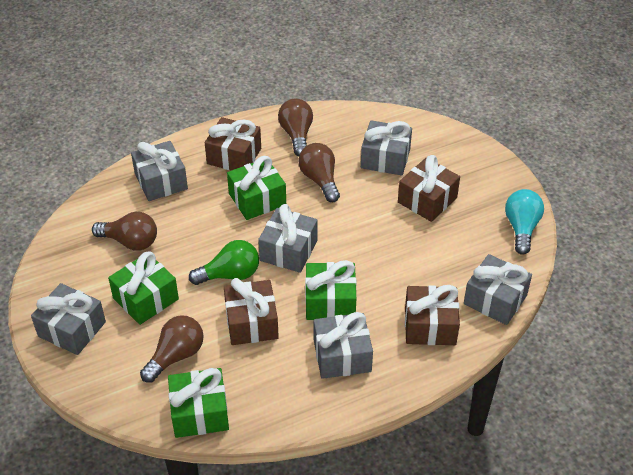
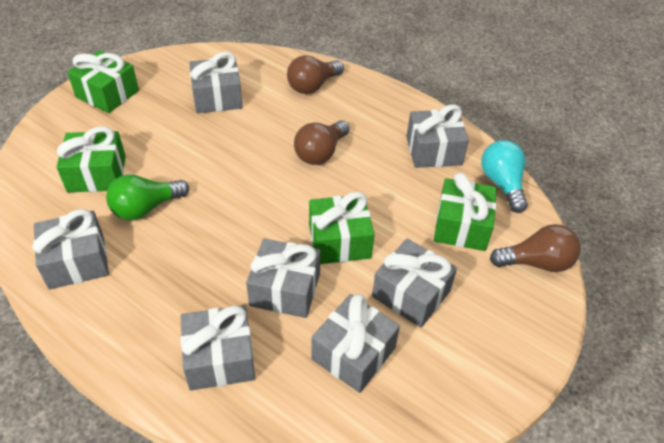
brown gift: [205,117,261,171] [224,278,279,345] [398,155,460,222] [405,285,460,345] = 4 -> none = 0
brown light bulb: [92,212,157,250] [140,315,203,382] [278,99,313,156] [298,143,340,202] = 4 -> [287,55,344,94] [294,120,350,165] [490,224,581,272] = 3
grey gift: [31,283,106,355] [131,141,188,201] [258,204,318,273] [314,312,373,379] [361,120,412,175] [464,254,532,325] = 6 -> [33,209,109,290] [180,305,255,390] [189,52,243,113] [246,238,321,318] [311,294,400,393] [372,238,457,328] [407,104,469,168] = 7

